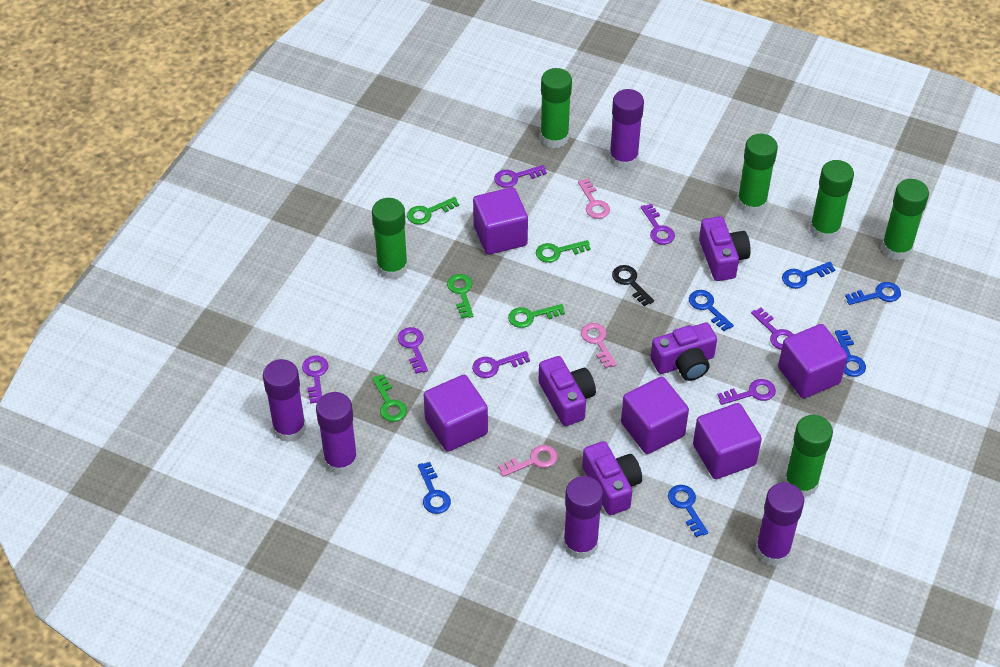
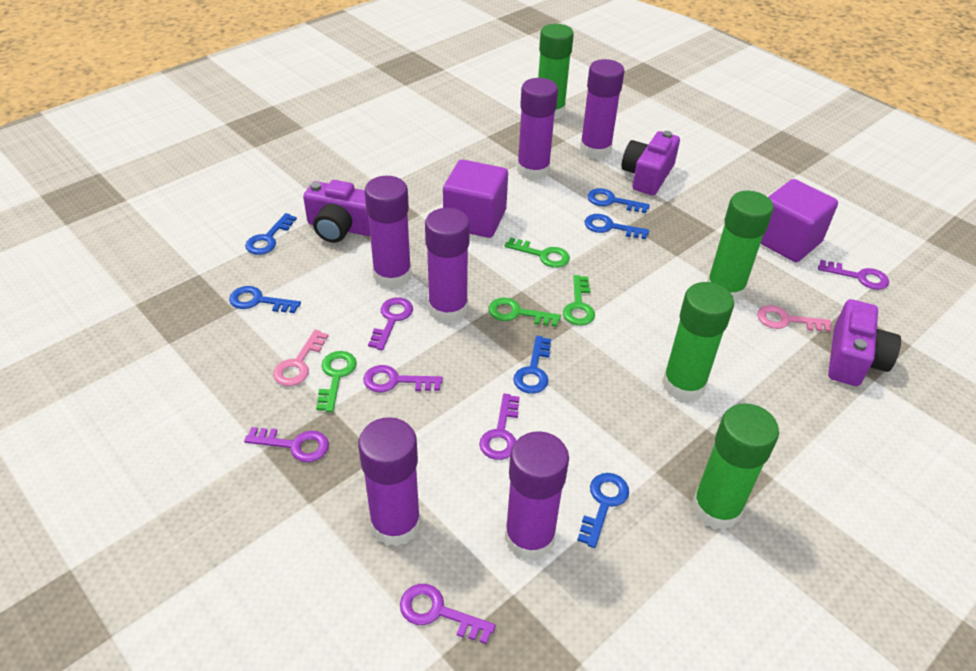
black key: [612,265,654,306] = 1 -> none = 0
green glue stick: [372,198,408,279] [540,68,572,148] [737,134,778,215] [784,415,833,497] [810,160,854,241] [882,179,929,260] = 6 -> [538,24,574,120] [662,282,734,402] [692,403,779,530] [707,191,774,302] = 4
green key: [372,374,407,422] [407,197,459,225] [447,274,473,318] [508,304,565,328] [536,240,591,263] = 5 -> [316,351,357,412] [489,297,561,327] [504,237,570,268] [563,275,595,326] = 4
pink key: [498,445,558,477] [578,179,610,219] [581,323,617,369] = 3 -> [273,330,328,386] [757,305,831,332] = 2
purple camera: [539,356,596,426] [582,441,642,515] [651,323,717,381] [699,216,751,281] = 4 -> [303,180,370,243] [622,131,680,195] [828,299,901,386] = 3
purple cube: [424,375,488,452] [473,187,528,255] [621,377,689,454] [693,403,762,479] [778,324,848,398] = 5 -> [443,159,508,238] [760,179,838,262] = 2
purple glue stick: [263,359,306,442] [316,392,358,475] [563,476,603,559] [609,89,644,169] [755,483,804,566] = 5 -> [358,417,421,547] [364,176,412,289] [425,208,470,323] [505,431,569,560] [517,78,558,180] [580,59,625,159] = 6
purple key: [302,356,328,404] [398,327,428,374] [472,351,530,378] [494,165,547,188] [641,204,675,245] [718,379,776,405] [751,308,794,350] = 7 -> [244,427,329,462] [363,365,443,392] [368,297,413,350] [400,584,496,644] [479,393,520,460] [818,260,889,290] = 6

